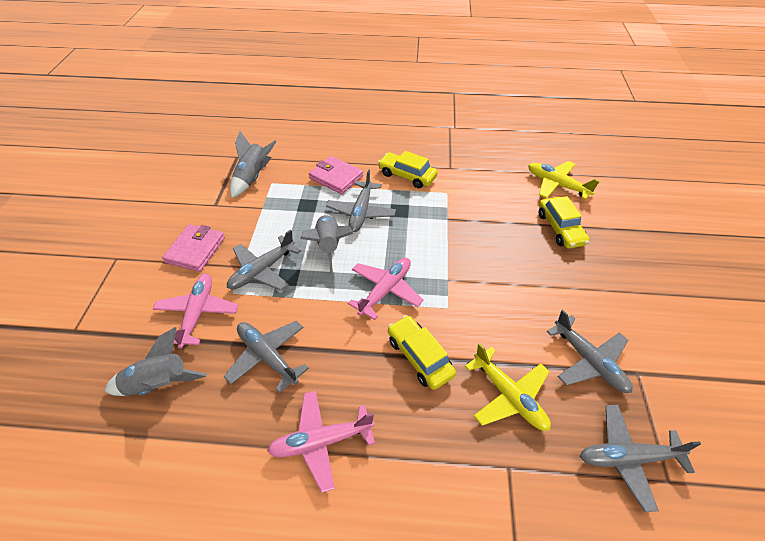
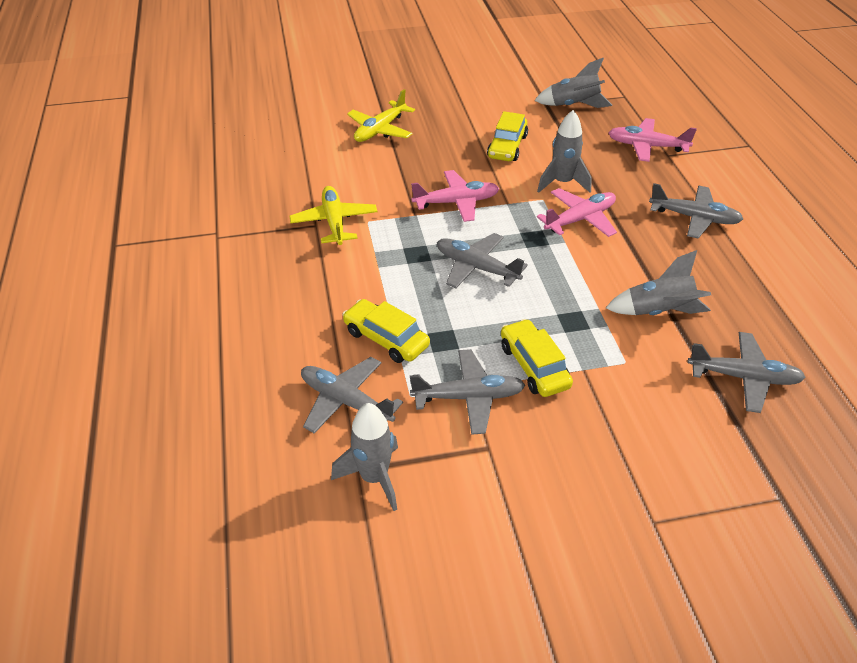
grey rocket: [104,327,207,396] [230,131,276,198] [300,214,354,274] = 3 -> [331,403,398,511] [534,58,612,108] [537,110,592,193] [606,250,711,315] = 4
pink wallet: [162,224,225,272] [309,156,363,194] = 2 -> none = 0

